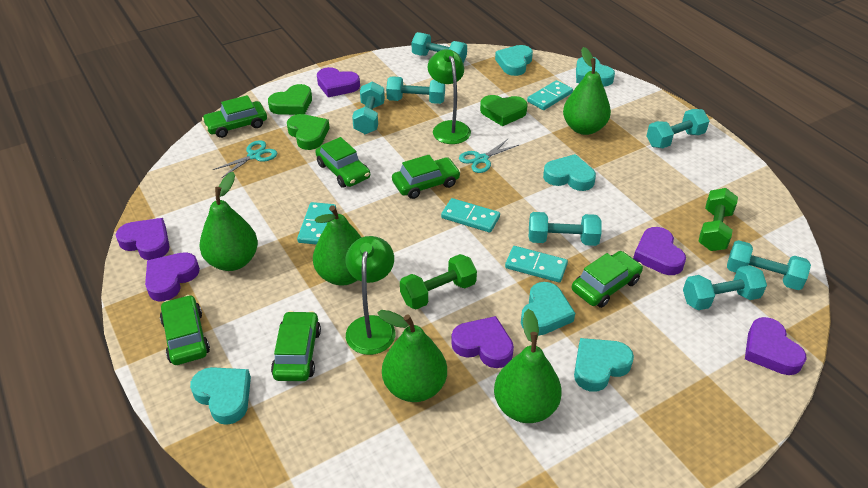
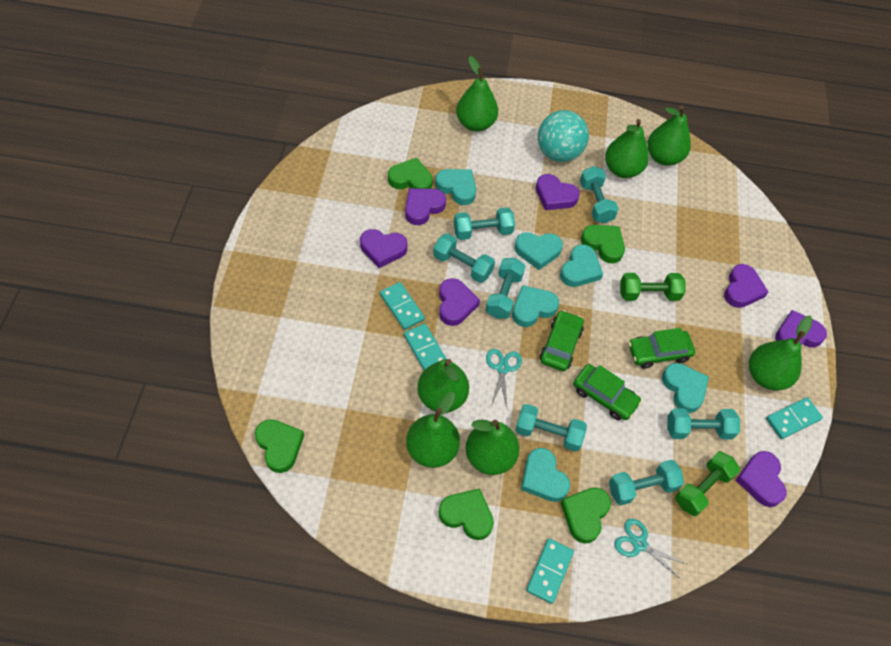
green car: [160,295,210,365] [202,95,267,138] [271,311,321,381] [315,137,370,188] [392,155,461,199] [572,251,643,308] = 6 -> [540,310,584,371] [573,364,642,420] [628,328,695,369] = 3
green heart: [268,84,312,115] [287,114,330,150] [480,95,528,126] = 3 -> [255,419,304,473] [388,158,433,189] [439,488,494,540] [561,487,611,544] [581,225,625,264] = 5
green lamp: [346,236,395,355] [428,49,471,144] = 2 -> none = 0
green pear: [200,172,258,271] [313,205,362,286] [377,310,447,402] [494,309,562,423] [563,47,611,135] = 5 -> [406,392,460,468] [417,359,469,413] [456,56,498,132] [466,420,520,475] [605,119,649,178] [647,105,691,166] [749,316,812,391] = 7
purple heart: [116,218,170,260] [145,252,200,301] [317,67,360,97] [451,316,514,368] [633,227,686,275] [745,317,806,375] = 6 -> [360,229,407,268] [405,188,446,225] [439,278,480,326] [536,174,580,210] [724,264,768,308] [736,451,786,507] [775,310,827,347] = 7
turquoise ball: none = 0 -> [538,110,589,162] = 1

